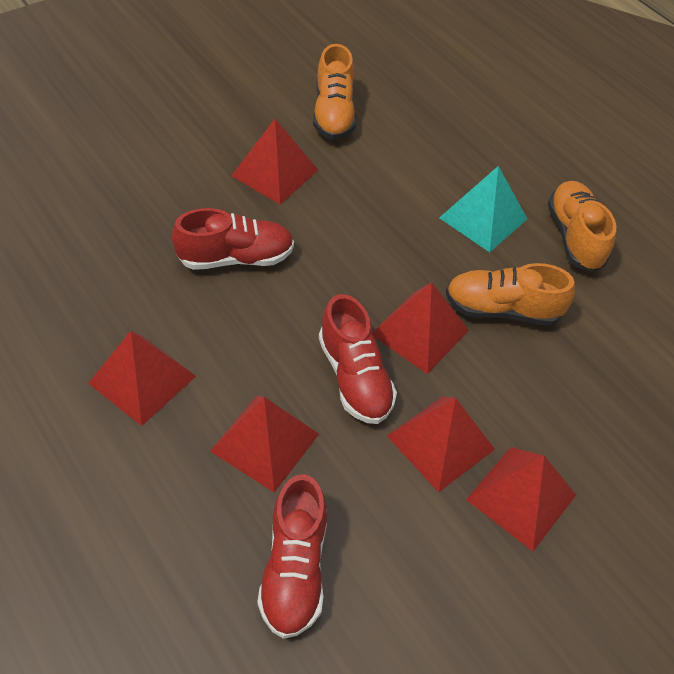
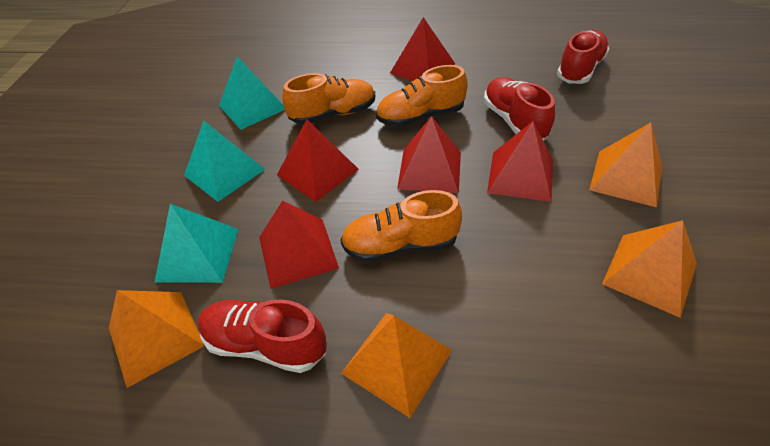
orange pyramid: none = 0 -> [109,290,204,388] [341,313,452,418] [589,123,662,207] [602,220,697,318] = 4
red pyramid: [88,331,196,426] [210,396,319,493] [232,119,318,205] [372,282,469,374] [387,396,495,492] [466,447,576,551] = 6 -> [259,200,339,289] [277,120,359,202] [390,17,455,81] [397,116,461,193] [487,121,553,202] = 5
turquoise pyramid: [439,166,527,252] = 1 -> [155,204,238,283] [184,120,265,202] [219,56,285,130] = 3

